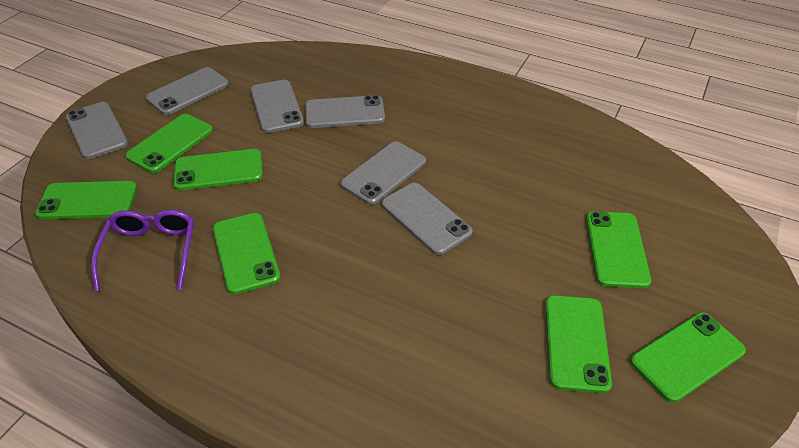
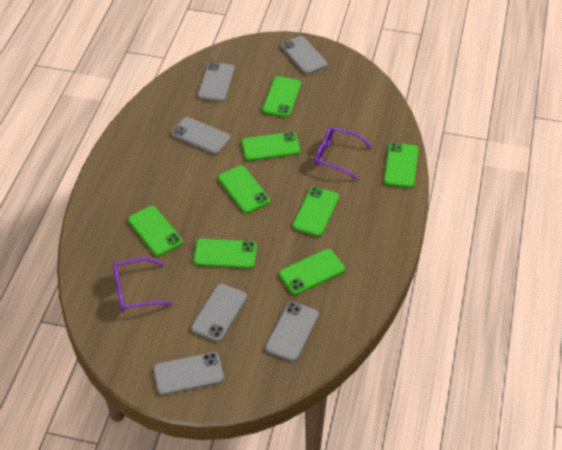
green phone: [35,181,137,219] [125,114,213,173] [173,149,263,191] [213,213,281,294] [545,295,612,393] [586,211,651,288] [630,312,746,403] = 7 -> [128,206,183,256] [194,238,257,268] [218,166,270,213] [242,132,300,161] [262,76,301,117] [279,249,345,295] [292,187,339,236] [384,143,418,188] = 8
purple glasses: [91,210,194,291] = 1 -> [113,257,173,311] [315,127,372,180] = 2

